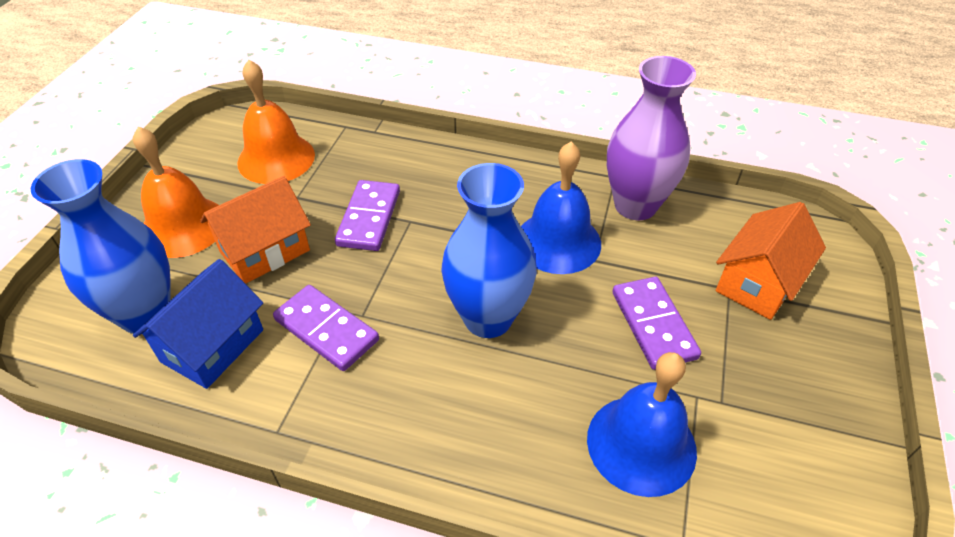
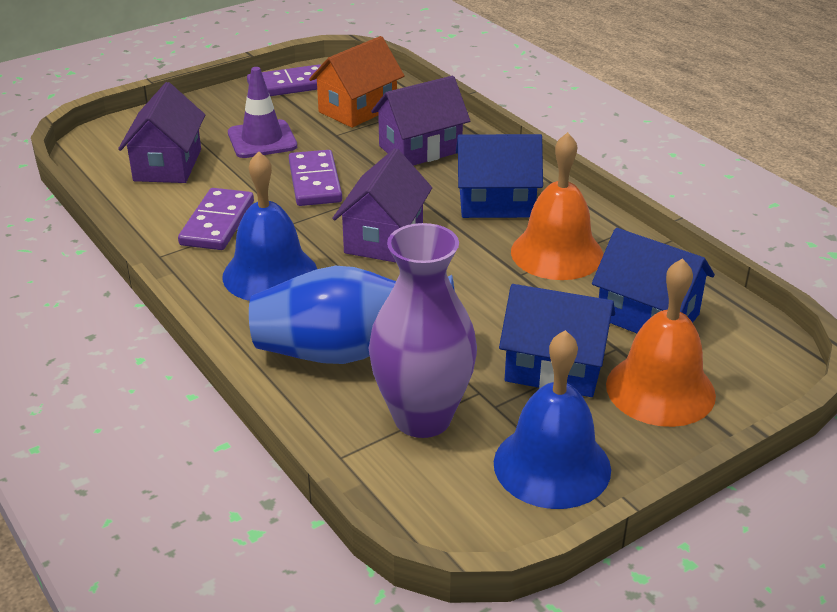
blue house: [133,259,263,389] = 1 -> [456,134,543,218] [499,284,615,397] [592,228,715,333] = 3
blue vase: [31,159,171,334] [441,163,537,338] = 2 -> [249,266,455,364] = 1
orange house: [200,176,311,284] [716,202,826,320] = 2 -> [309,36,404,128] = 1
purple house: none = 0 -> [118,82,205,183] [332,148,432,262] [371,76,470,166] = 3
purple traffic cone: none = 0 -> [228,67,297,158] = 1

